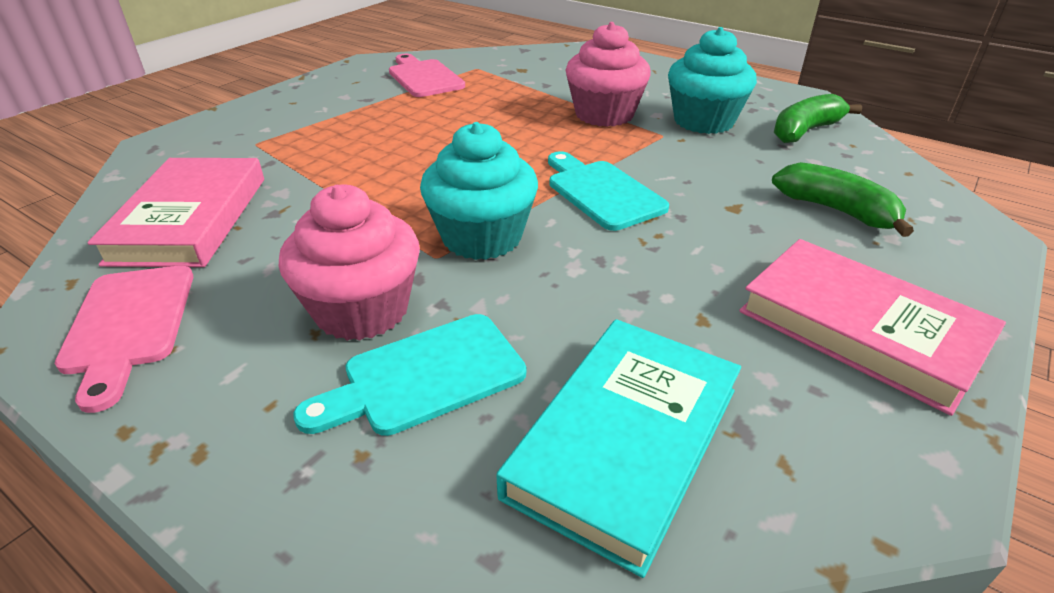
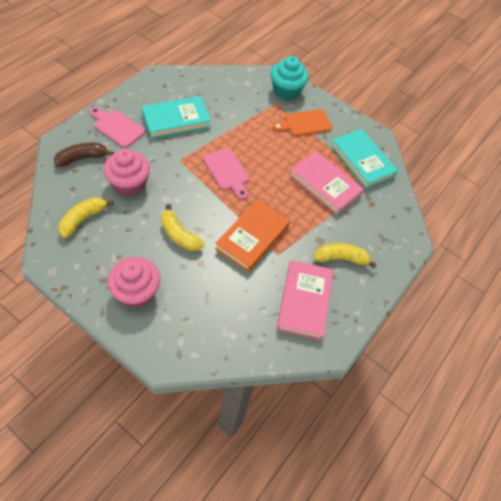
brown banana: none = 0 -> [54,142,114,167] = 1
green banana: [772,162,914,237] [774,94,862,143] = 2 -> none = 0
orange book: none = 0 -> [215,199,290,272] = 1
orange cutting board: none = 0 -> [273,109,332,136] = 1
turquoise book: [496,319,741,578] = 1 -> [141,96,211,139] [331,129,398,189] = 2
turquoise cupcake: [420,122,538,260] [668,27,757,134] = 2 -> [271,56,309,100] = 1
turquoise cutting board: [293,314,526,436] [548,151,669,231] = 2 -> none = 0
yellow banana: none = 0 -> [58,197,114,238] [161,204,204,251] [314,243,376,269] = 3

